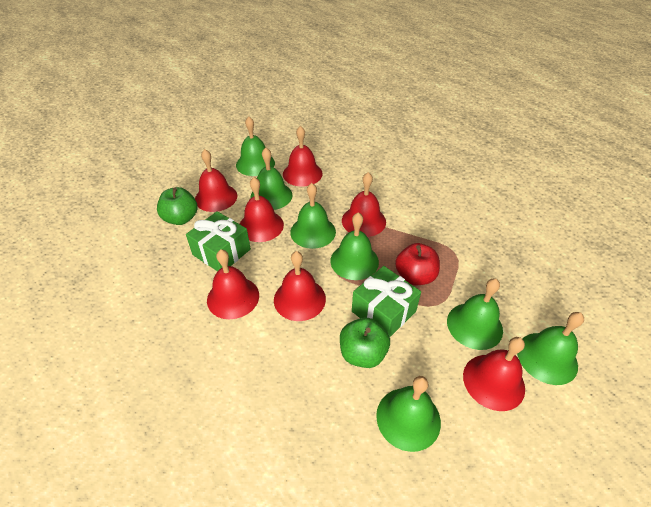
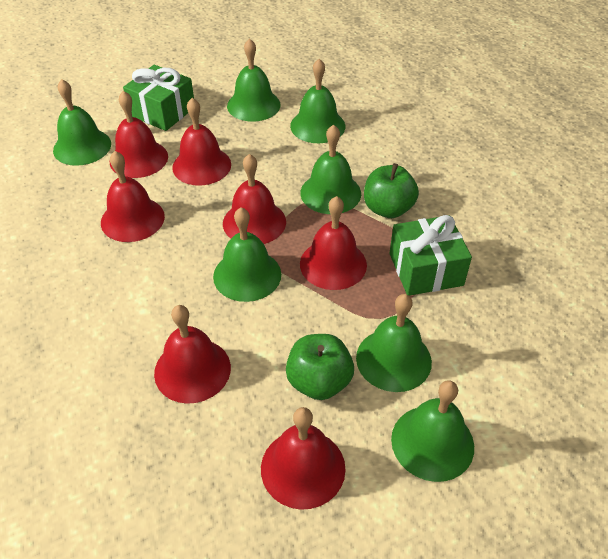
red apple: [395,243,440,285] = 1 -> none = 0

